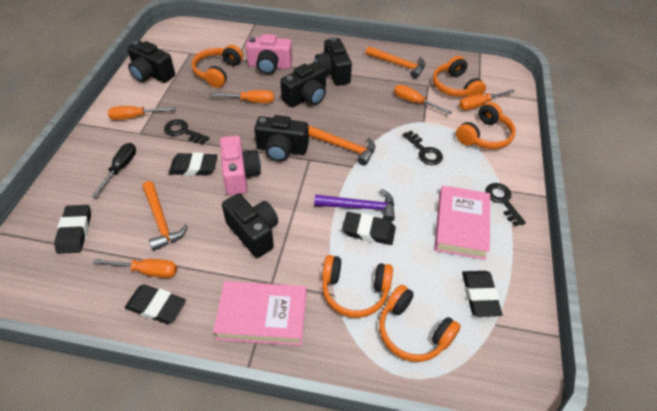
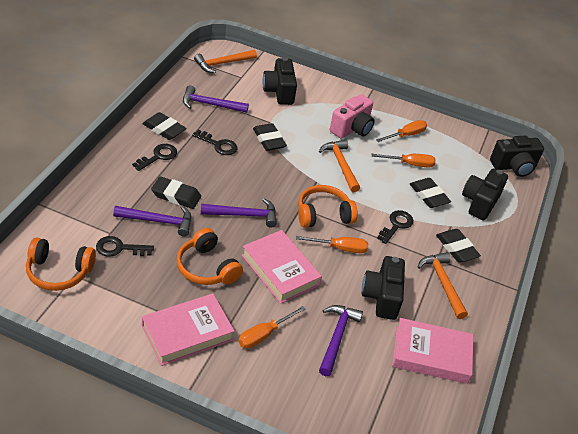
black camera: [127,40,175,83] [222,194,278,258] [254,115,309,161] [280,62,326,107] [315,37,352,86] = 5 -> [263,57,297,105] [362,256,405,320] [462,169,508,221] [490,136,544,177] = 4
black key: [164,119,210,145] [403,131,443,165] [485,183,526,226] = 3 -> [96,236,154,257] [132,144,177,171] [192,130,237,155] [377,210,414,244] = 4
black screwdriver: [92,143,136,198] = 1 -> none = 0
orange headphones: [192,45,243,88] [322,255,393,318] [379,285,461,362] [433,56,486,97] [456,102,516,149] = 5 -> [26,237,96,291] [176,228,243,285] [298,185,358,228] = 3
orange screwdriver: [93,259,177,278] [108,106,176,120] [211,90,274,103] [394,85,452,114] [459,89,515,110] = 5 -> [238,306,306,349] [296,236,368,253] [372,154,436,167] [376,120,427,142] = 4
pink book: [213,281,307,346] [434,185,490,260] = 2 -> [142,294,235,366] [242,230,322,304] [392,318,473,384] = 3
pink camera: [220,135,261,195] [246,34,292,74] = 2 -> [330,94,375,139] = 1
purple hammer: [314,189,395,222] = 1 -> [113,206,191,237] [183,85,249,113] [201,198,277,227] [319,305,363,376] = 4

